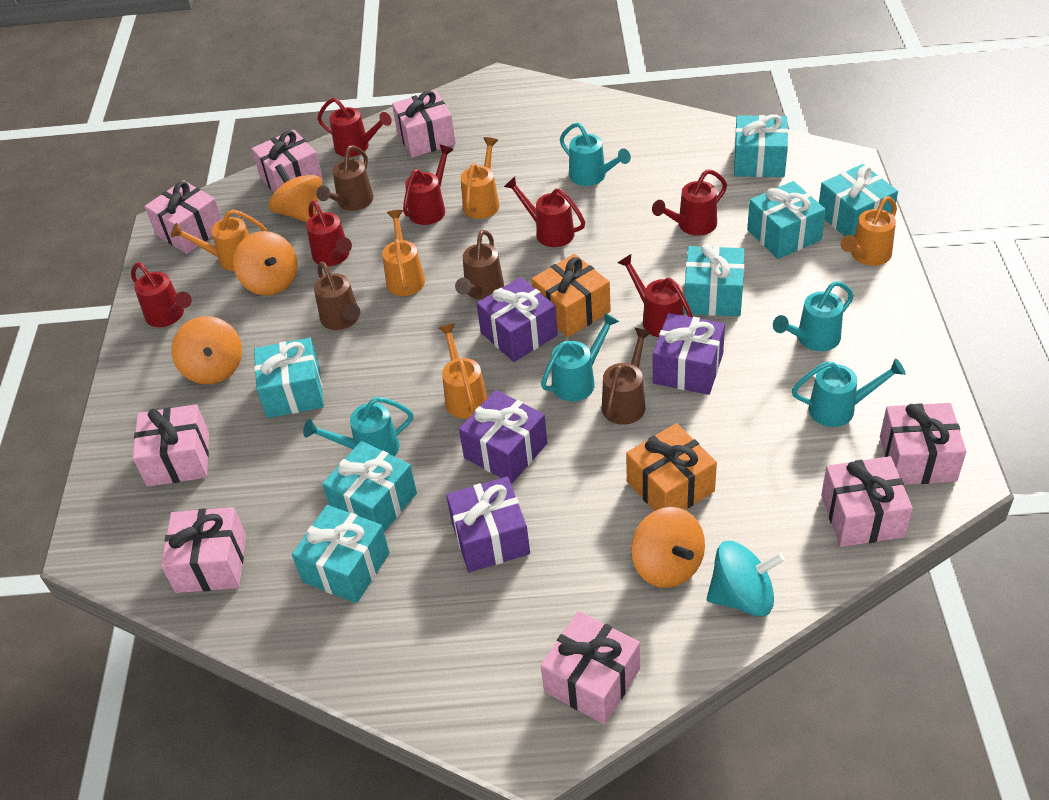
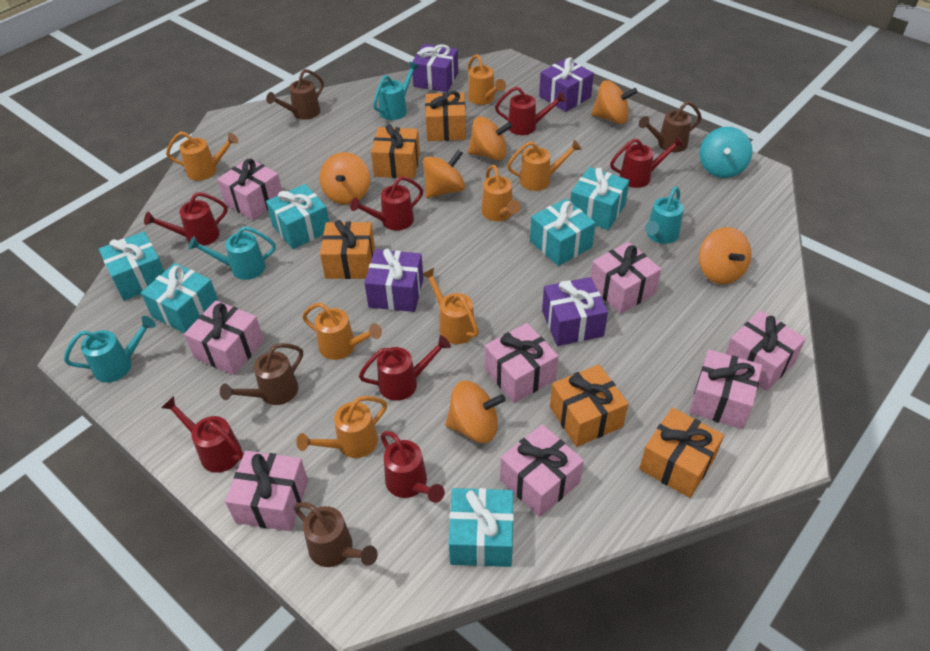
orange gift: [531,254,611,337] [626,423,717,511] = 2 -> [320,220,375,279] [371,124,420,179] [425,91,466,141] [550,364,628,447] [639,408,724,498] = 5
orange spinning top: [171,316,242,384] [233,231,298,296] [268,164,322,222] [631,507,705,588] = 4 -> [320,152,370,205] [423,150,465,198] [445,381,506,443] [468,116,512,160] [591,80,638,124] [699,227,751,284] = 6
orange watering can: [171,209,267,271] [382,210,425,296] [439,323,488,418] [461,137,499,219] [841,196,897,266] = 5 -> [166,131,238,181] [296,396,387,458] [302,302,382,360] [421,268,479,344] [468,54,506,105] [481,165,521,221] [507,140,582,191] = 7
turquoise gift: [254,338,324,418] [292,505,390,603] [322,441,417,532] [684,244,744,317] [734,114,788,177] [747,181,826,259] [819,164,898,236] = 7 -> [99,231,165,301] [141,263,218,333] [266,184,329,249] [449,488,514,567] [530,199,596,266] [570,167,629,230] = 6
turquoise watering can: [303,397,413,457] [541,312,619,401] [560,123,631,186] [773,281,854,351] [792,358,906,427] = 5 -> [64,316,156,383] [188,226,276,280] [373,62,419,120] [645,186,684,244] = 4

